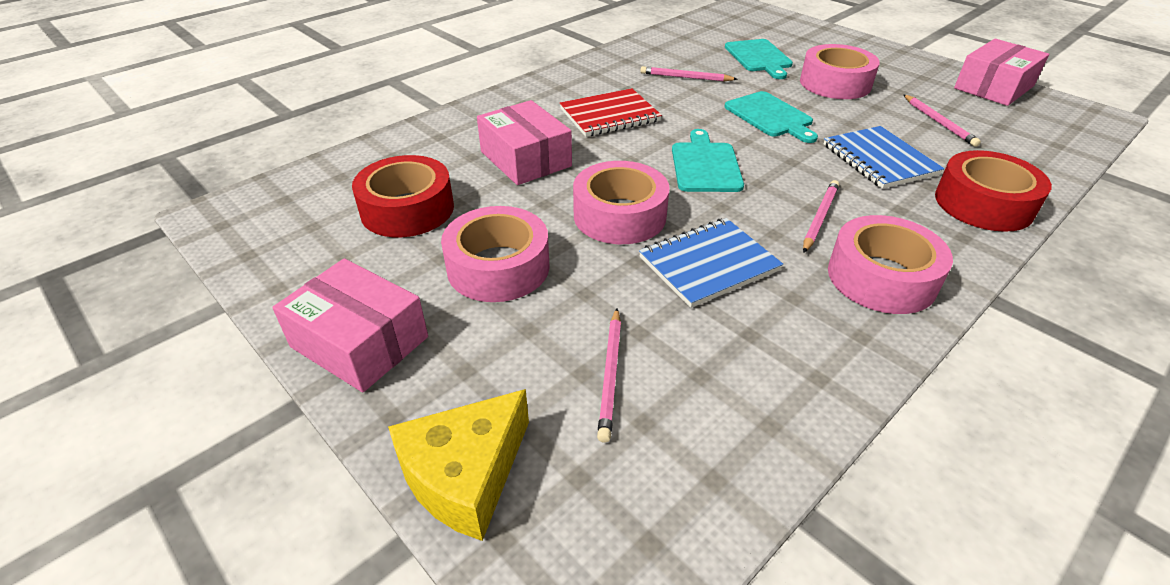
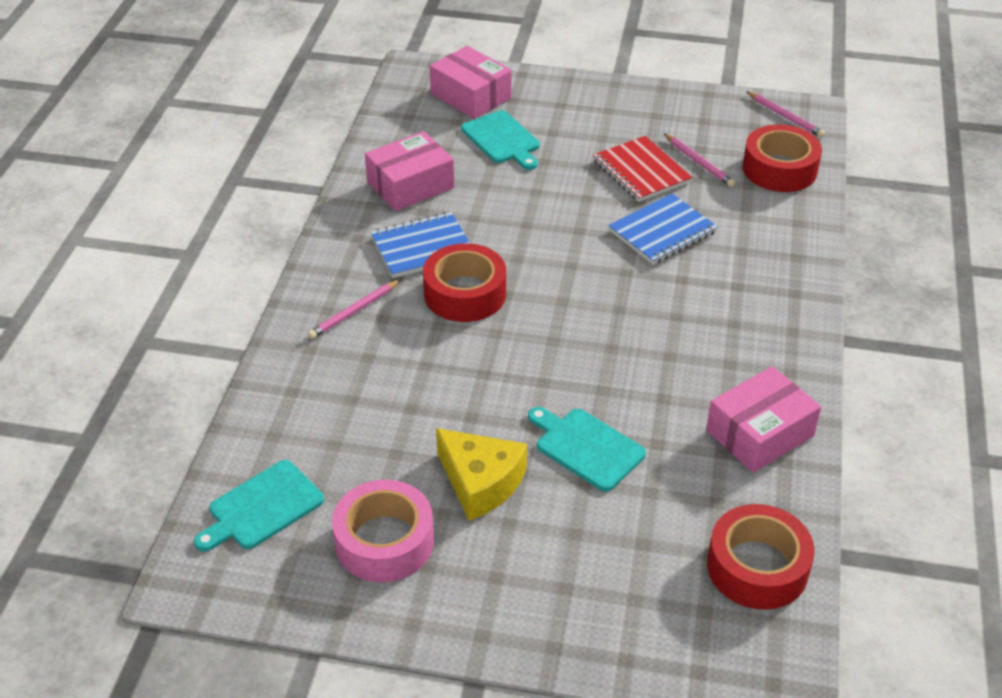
pink pencil: [597,308,621,443] [640,66,738,82] [803,180,839,253] [904,95,981,147] = 4 -> [307,280,400,339] [664,133,735,187] [746,91,825,138] = 3
pink tape: [441,206,550,302] [573,161,670,244] [800,44,880,99] [828,215,953,314] = 4 -> [332,479,434,582] = 1
red tape: [352,155,454,237] [935,150,1052,232] = 2 -> [423,243,506,322] [707,504,815,610] [742,124,822,192] = 3

